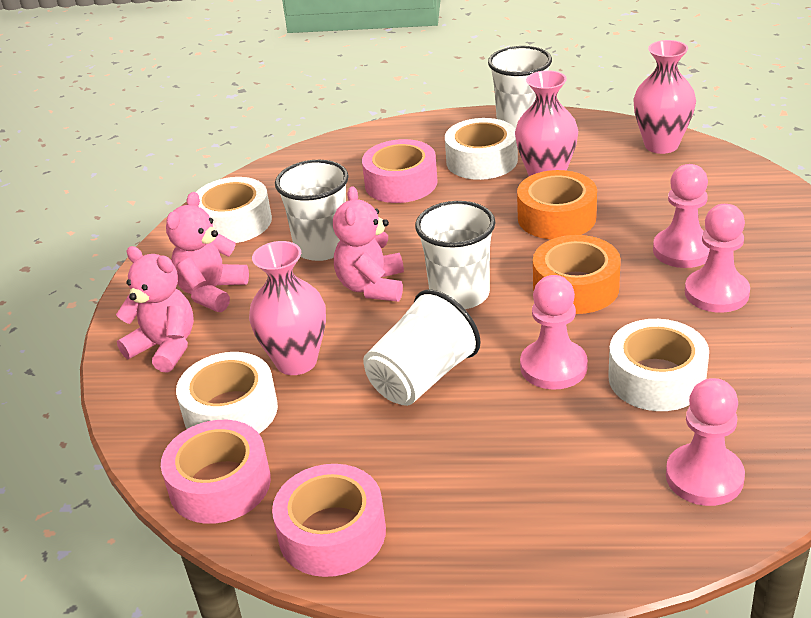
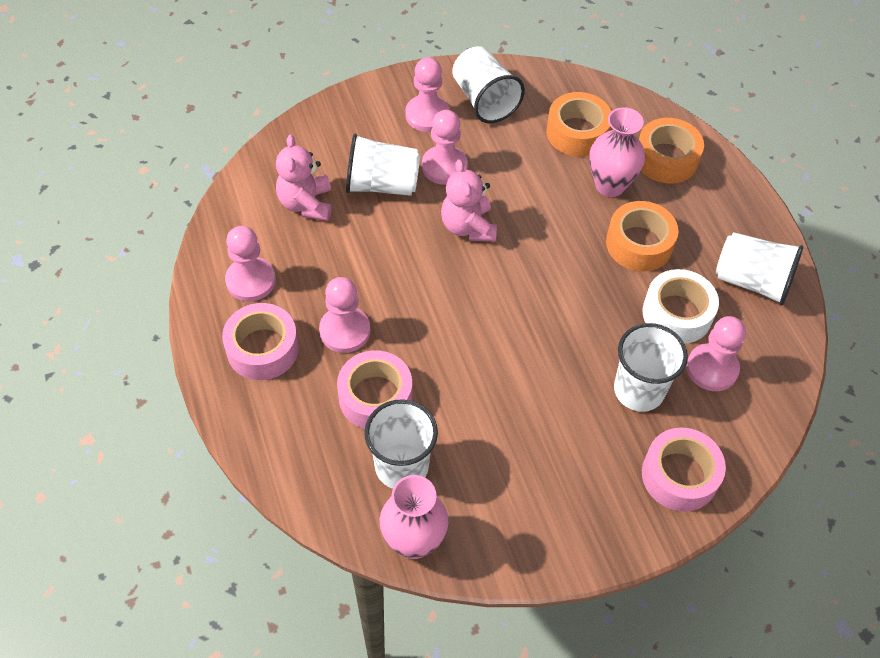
orange tape: [517,170,597,239] [533,235,621,314] = 2 -> [546,92,611,157] [606,201,678,271] [639,118,704,184] = 3
pink pawn: [520,275,588,390] [653,164,710,268] [666,378,745,506] [685,204,750,313] = 4 -> [225,226,276,302] [319,277,370,353] [405,57,450,132] [422,110,468,185] [686,316,746,391] = 5
pink teddy bear: [116,246,194,373] [166,192,249,312] [333,186,404,301] = 3 -> [276,135,332,221] [441,159,497,242] = 2
pink vase: [249,241,326,375] [515,70,578,176] [633,40,696,154] = 3 -> [380,475,449,559] [589,107,645,197] = 2
white cup: [275,160,349,261] [363,289,481,406] [415,201,496,309] [488,46,552,129] = 4 -> [346,134,420,196] [364,399,438,489] [452,46,525,123] [614,323,688,412] [716,232,804,306] = 5
white tape: [176,352,278,433] [196,177,272,243] [445,118,518,180] [608,319,709,411] = 4 -> [642,269,719,344] = 1

